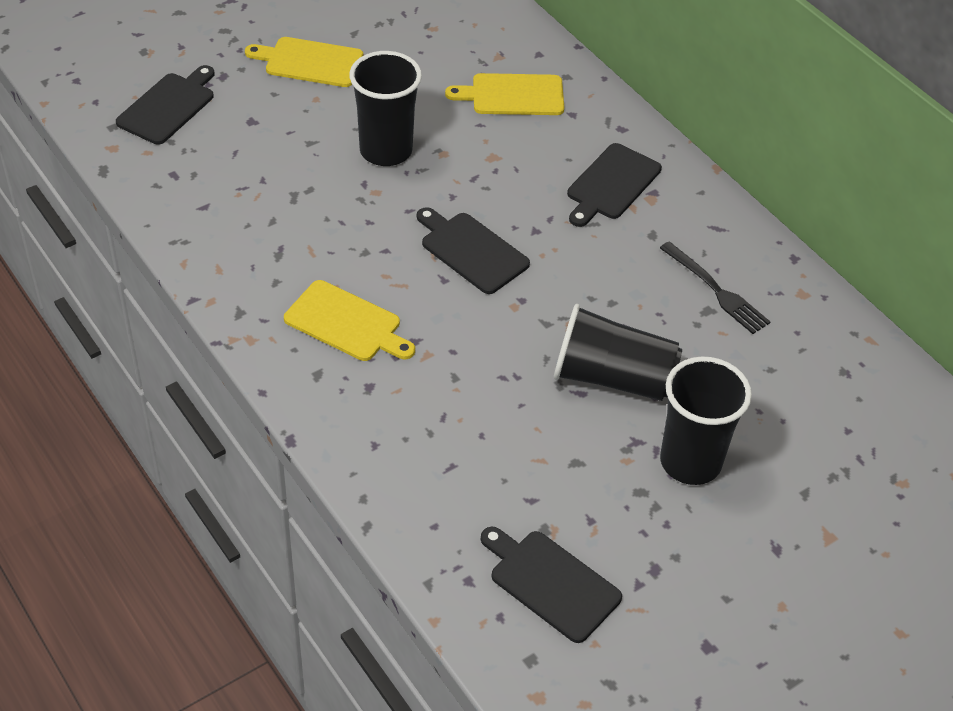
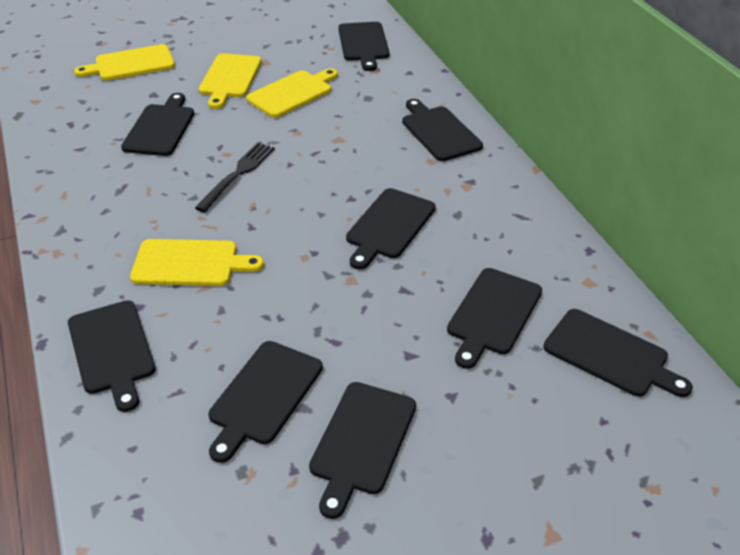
black cup: [349,51,422,166] [554,304,682,401] [660,356,752,485] = 3 -> none = 0
black cutting board: [116,65,215,144] [417,207,530,294] [481,526,622,643] [567,143,662,227] = 4 -> [68,300,156,412] [121,93,194,156] [208,341,323,463] [309,382,416,519] [338,22,389,71] [346,188,436,270] [402,99,483,161] [447,268,542,369] [543,309,693,397] = 9
yellow cutting board: [245,37,363,87] [284,280,415,361] [445,73,564,115] = 3 -> [74,44,175,80] [130,239,264,286] [199,53,262,109] [246,68,338,118] = 4

